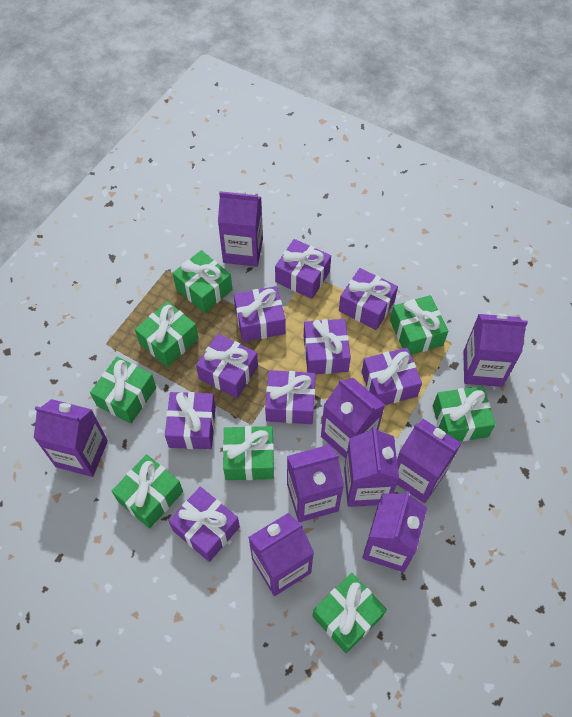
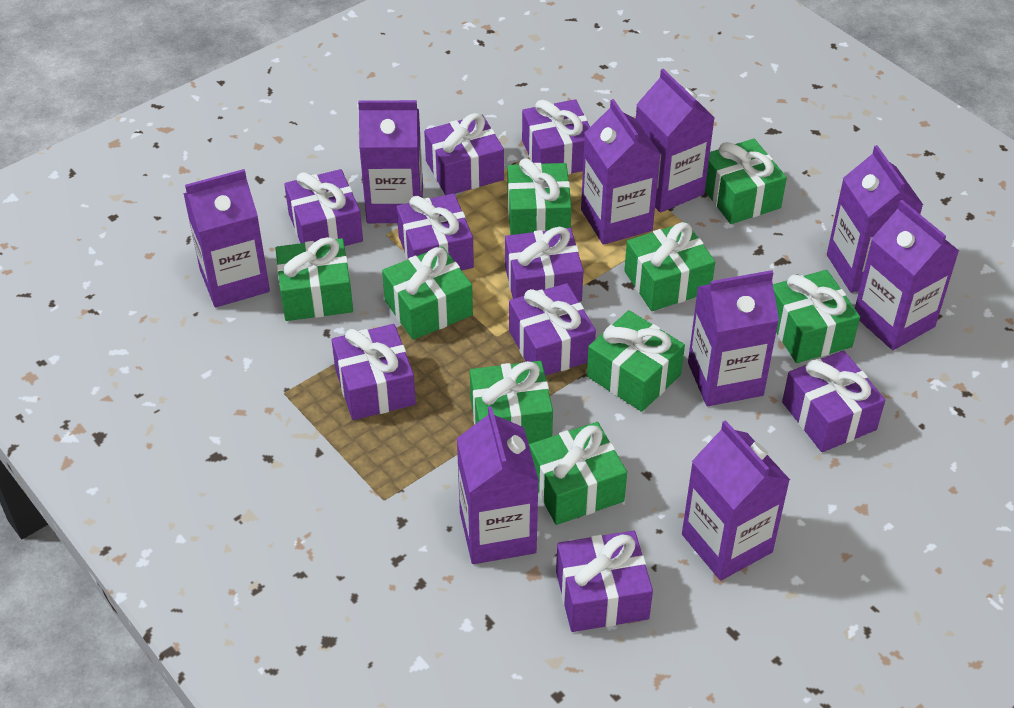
green gift: [90,356,156,424] [112,454,183,529] [135,301,199,367] [172,250,232,313] [223,426,274,480] [312,573,387,653] [390,295,448,355] [433,386,496,441] = 8 -> [275,237,353,321] [382,246,473,340] [470,361,553,444] [508,158,572,235] [529,422,627,525] [587,310,685,412] [624,222,715,311] [705,139,787,224] [773,270,860,363] = 9

